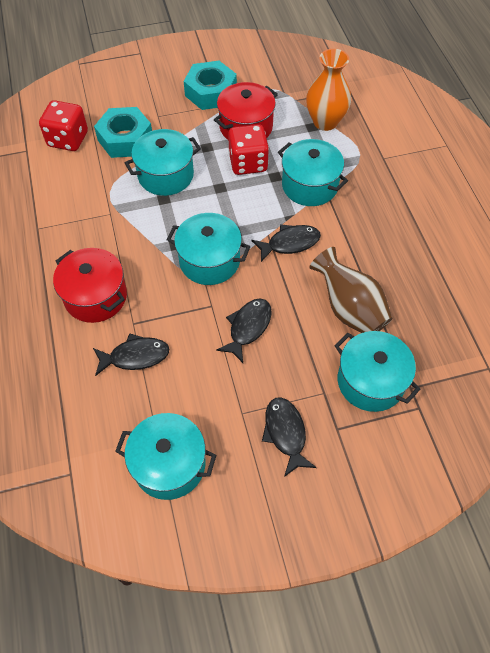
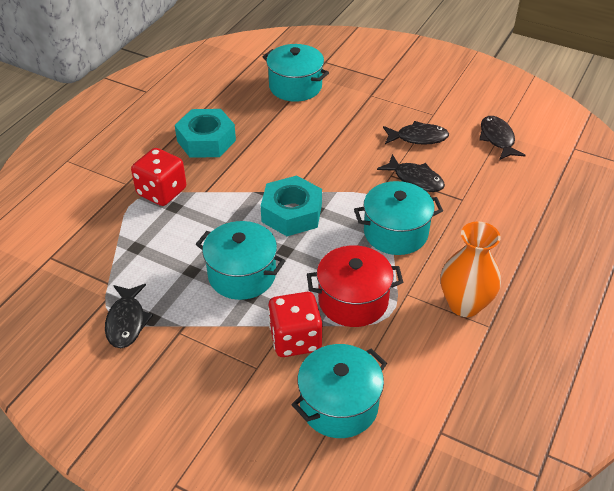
brown vase: [309,247,392,333] = 1 -> none = 0
red pot: [53,248,127,323] [214,82,278,140] = 2 -> [307,245,403,327] = 1
turquoise pot: [115,413,216,500] [125,129,201,196] [166,213,250,285] [278,139,348,206] [334,331,421,412] = 5 -> [196,221,286,300] [262,44,329,102] [292,344,387,438] [354,181,443,255] = 4

